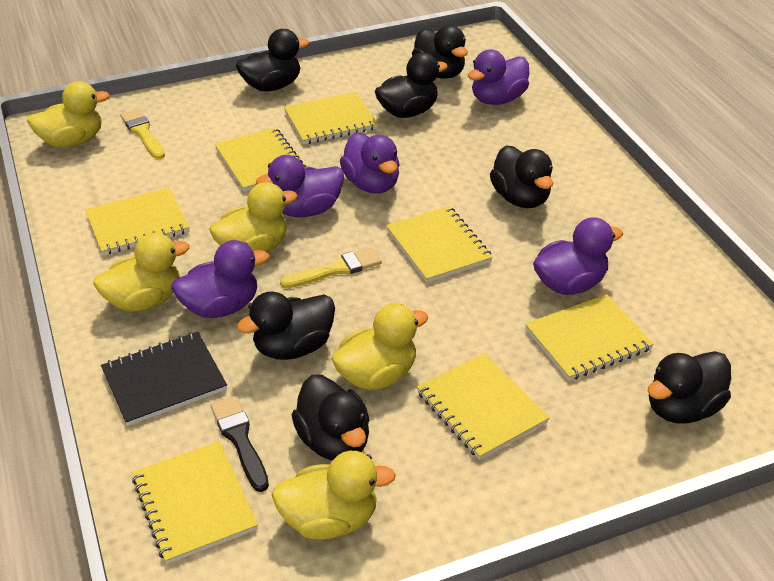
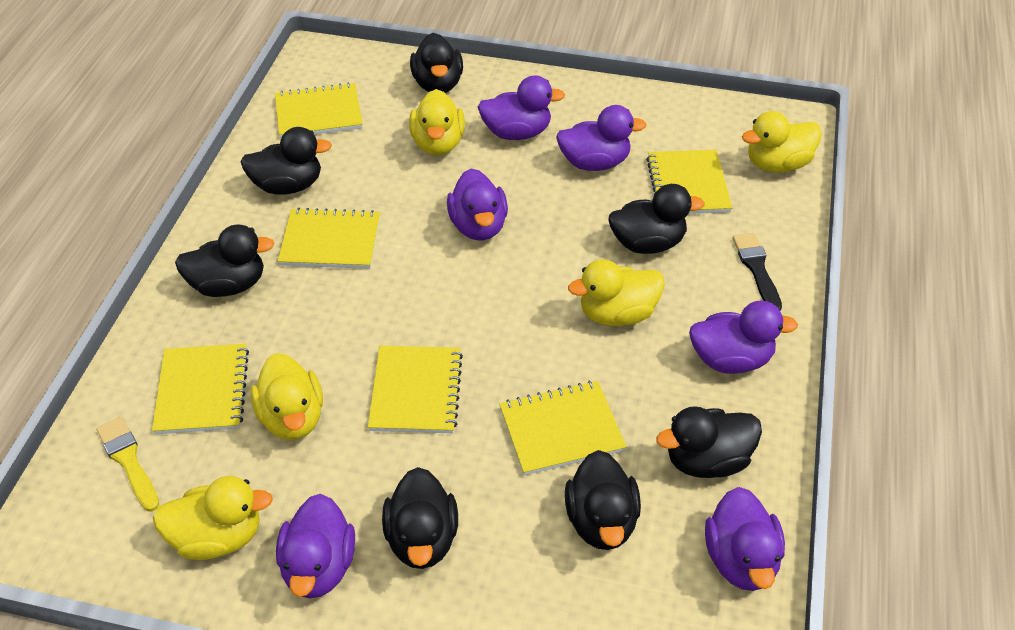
black notebook: [101,332,227,426] = 1 -> none = 0
purple duck: [171,240,269,318] [256,155,344,217] [340,132,400,193] [468,50,529,105] [533,217,623,295] = 5 -> [276,494,355,598] [447,168,508,240] [478,75,565,140] [556,105,647,171] [689,301,798,374] [705,487,785,591] = 6
yellow brush: [120,109,165,159] [280,248,381,289] = 2 -> [96,417,159,512] = 1
yellow notebook: [85,187,190,255] [132,441,258,564] [215,128,306,192] [284,92,378,144] [386,206,493,283] [417,353,549,460] [525,294,654,381] = 7 -> [152,344,249,434] [275,83,363,138] [278,208,380,269] [368,346,463,433] [499,381,626,475] [646,150,732,214] = 6

